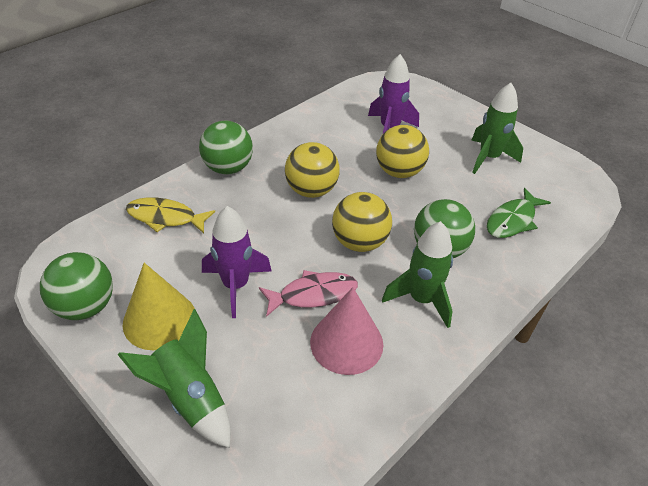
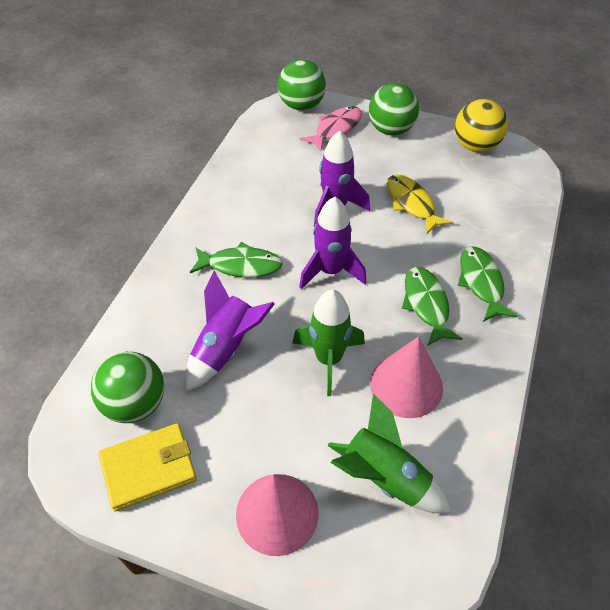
green fish: [487,188,551,238] = 1 -> [190,242,283,277] [402,267,462,346] [458,246,517,322] = 3
green rocket: [118,309,231,448] [382,221,453,328] [471,83,523,174] = 3 -> [293,289,365,396] [327,393,451,513] = 2
pink cone: [310,287,383,375] = 1 -> [236,474,319,556] [370,336,443,418] = 2
purple rocket: [202,206,272,318] [368,54,419,134] = 2 -> [185,270,275,391] [299,197,366,289] [314,131,370,226] = 3
yellow ball: [285,142,340,198] [332,192,392,252] [376,125,429,178] = 3 -> [455,99,508,152] = 1
yellow cone: [123,263,195,350] = 1 -> none = 0
yellow wallet: none = 0 -> [99,423,197,511] = 1

